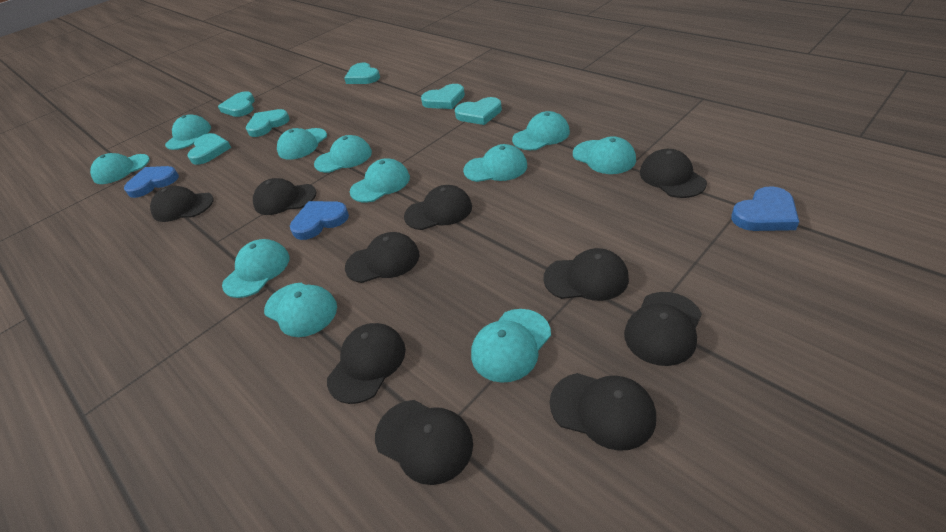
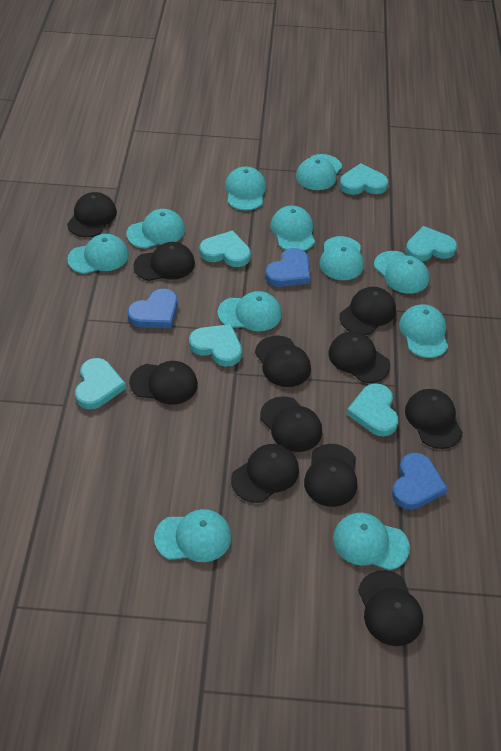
black cap: [150,186,214,222] [253,178,316,215] [327,323,406,404] [345,232,420,283] [375,400,473,485] [404,185,472,230] [543,248,629,301] [550,373,656,451] [624,292,702,366] [640,149,707,198] = 10 -> [67,192,117,237] [129,361,198,405] [134,242,195,281] [231,444,299,503] [255,336,311,387] [260,396,322,452] [304,444,357,507] [328,331,390,383] [339,287,396,335] [358,570,423,646] [405,389,463,449] = 11

